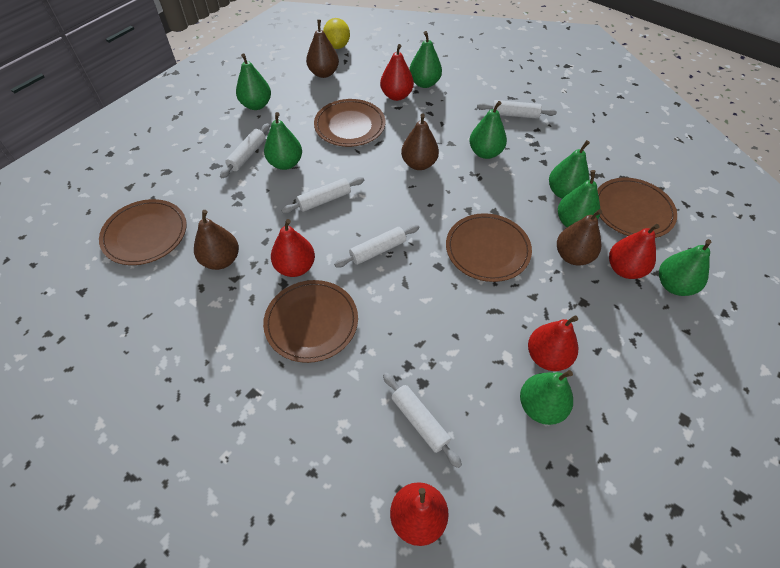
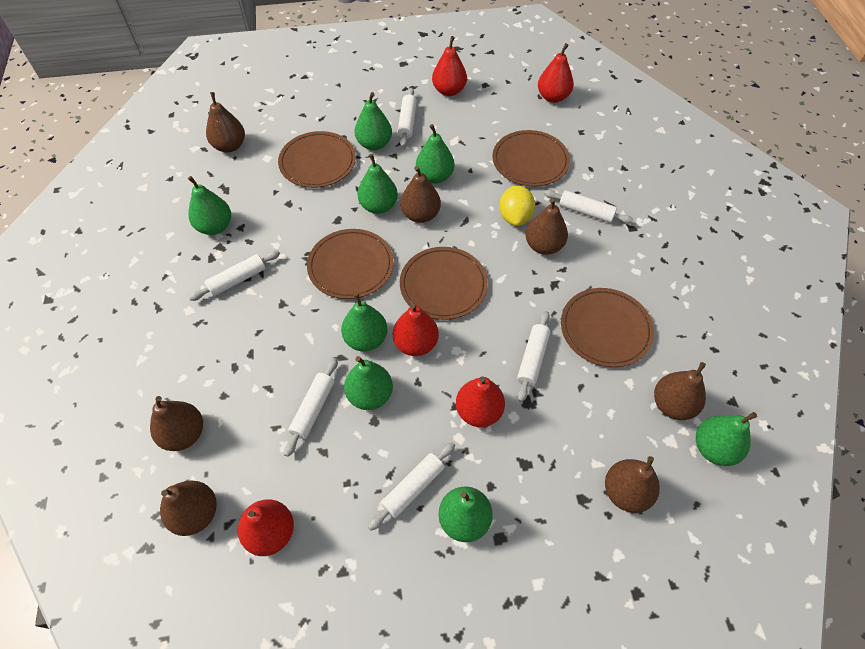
brown pear: [194,210,239,270] [306,19,339,78] [401,114,439,170] [557,209,602,266] = 4 -> [150,396,203,451] [160,481,217,536] [206,92,245,153] [400,166,441,223] [525,198,568,255] [605,456,660,513] [654,362,706,420] = 7
white rolling pin: [220,123,270,178] [281,177,364,213] [334,224,420,268] [383,373,462,468] [477,100,557,119] = 5 -> [189,250,280,301] [284,358,338,457] [368,442,455,531] [397,88,417,147] [517,311,550,402] [544,190,633,224] = 6

